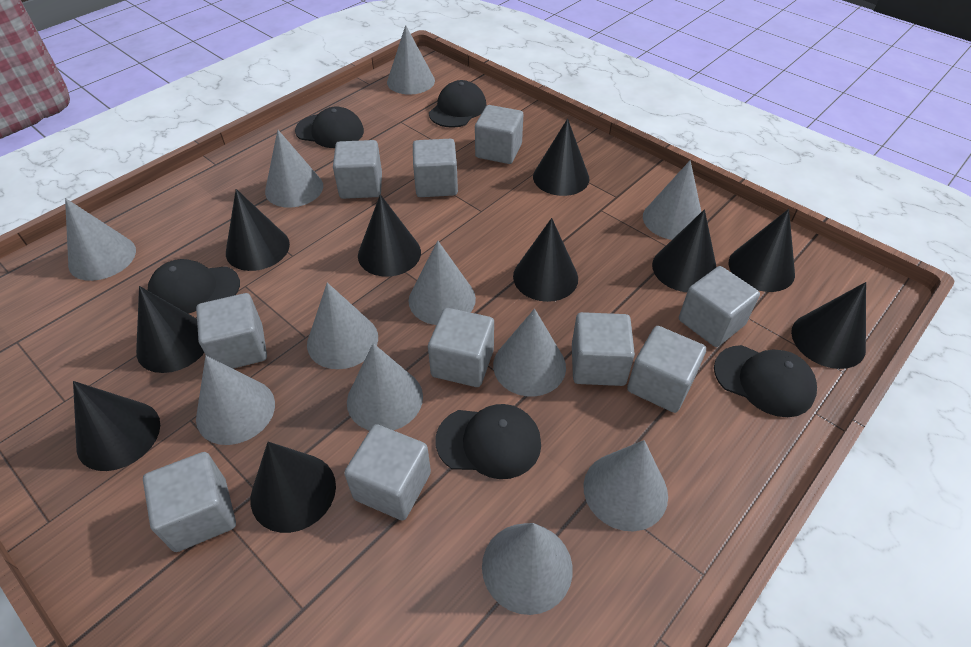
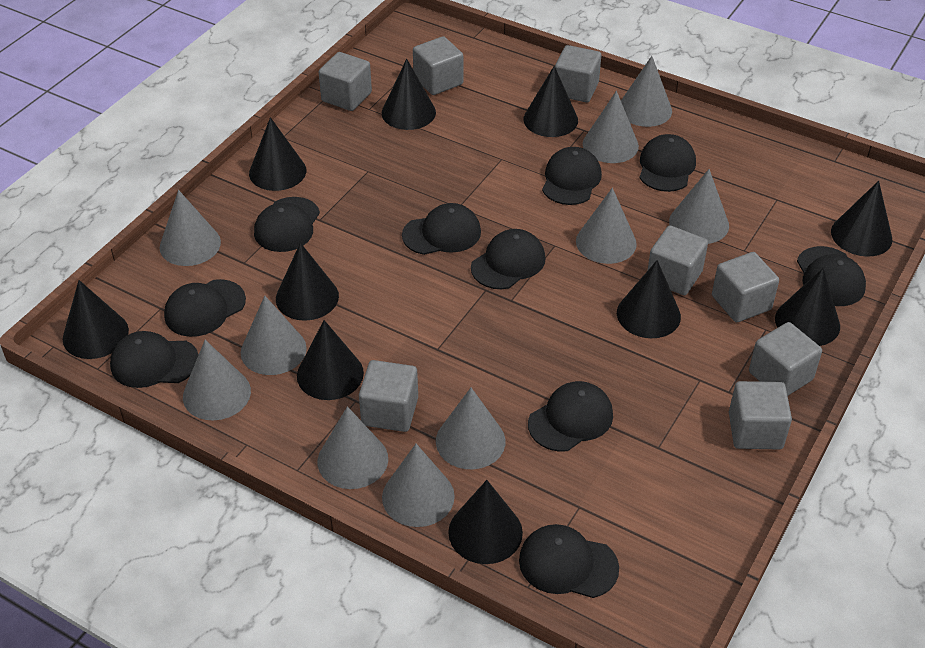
black cap: [148,259,240,314] [295,106,364,148] [429,80,487,128] [435,404,541,479] [714,345,817,417] = 5 -> [110,331,199,388] [164,279,246,337] [254,197,320,252] [402,203,481,255] [471,229,545,289] [519,524,619,598] [528,381,613,452] [542,147,602,205] [640,134,696,192] [797,246,866,306] = 10
grey cone: [65,198,136,281] [196,356,275,445] [265,130,323,208] [307,283,378,369] [347,343,423,431] [387,25,435,95] [409,240,476,325] [482,523,573,615] [493,309,566,396] [584,440,668,531] [643,160,701,240] = 11 -> [160,190,221,266] [183,340,251,420] [241,296,307,375] [318,406,388,489] [382,444,455,527] [436,388,505,469] [576,188,637,264] [583,91,639,163] [621,56,672,127] [669,169,729,244] = 10
grey cube: [143,452,236,552] [196,293,267,369] [333,140,382,199] [344,424,431,520] [413,139,458,197] [428,308,494,387] [475,105,523,164] [572,312,635,386] [627,326,706,413] [679,266,760,347] = 10 -> [319,52,372,111] [359,360,418,432] [413,36,463,95] [555,45,601,102] [647,226,708,295] [712,252,779,322] [729,381,792,449] [749,322,822,396] = 8

